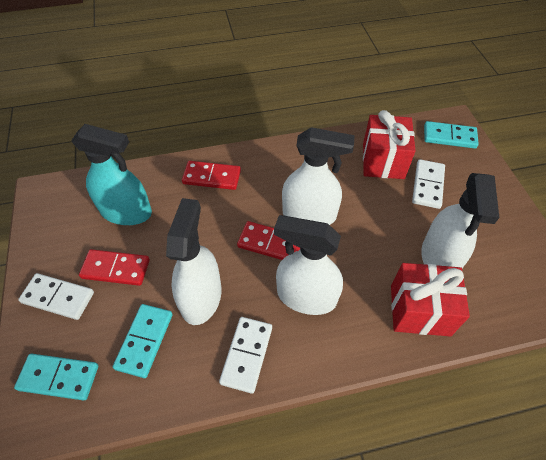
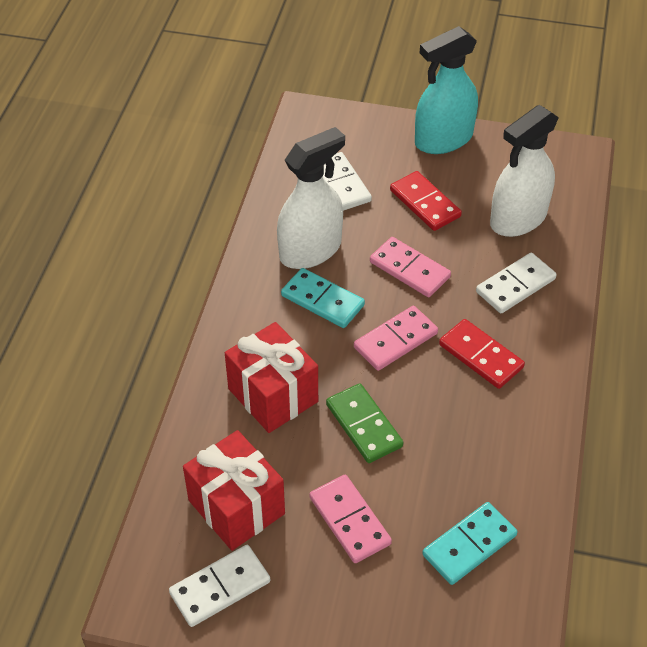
green domino: none = 0 -> [326,383,403,463] = 1
pink domino: none = 0 -> [310,475,392,563] [354,306,438,371] [370,237,451,297] = 3
red domino: [79,249,150,286] [182,161,241,190] [237,221,300,260] = 3 -> [390,171,462,231] [439,319,525,389] = 2
turquoise domino: [14,354,98,401] [113,304,173,378] [424,121,479,148] = 3 -> [281,268,365,328] [422,502,517,585] = 2
white spray bottle: [166,198,221,325] [274,215,343,315] [282,127,355,225] [421,173,499,268] = 4 -> [277,127,345,269] [490,105,559,237] = 2

